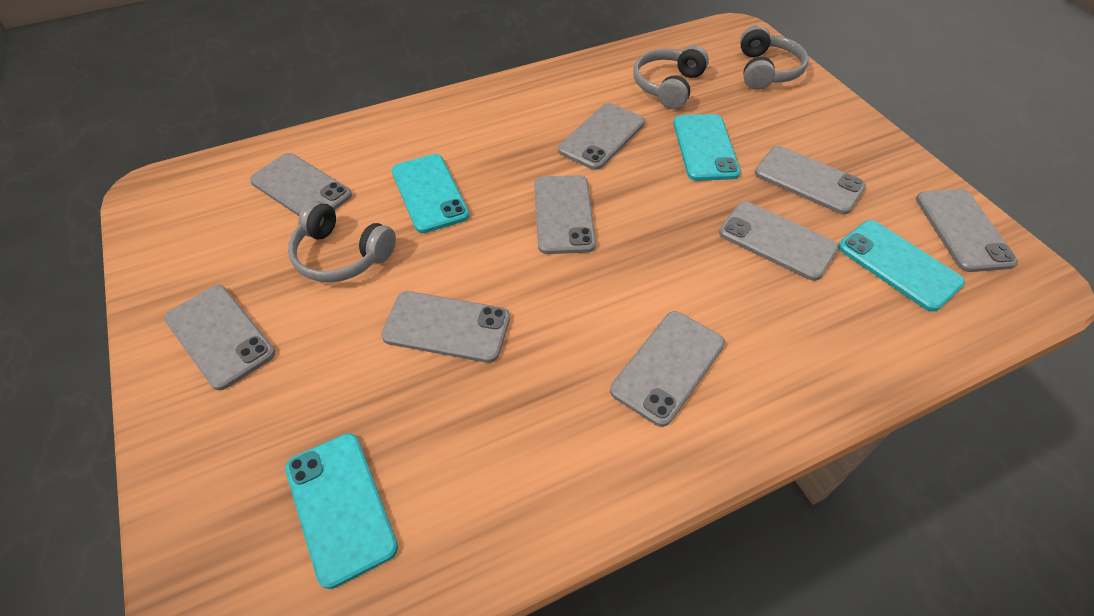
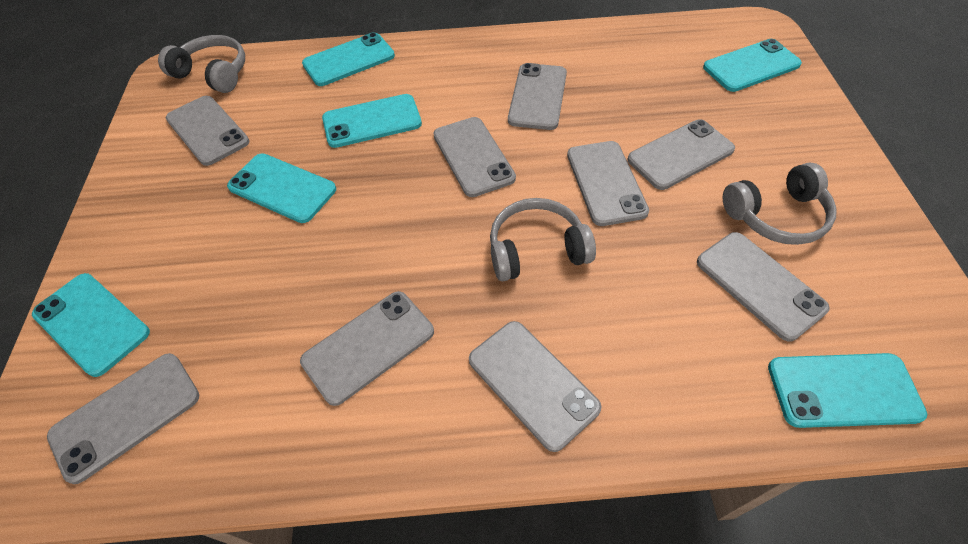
turquoise phone: [285,433,398,589] [392,154,470,233] [673,114,741,181] [838,220,965,312] = 4 -> [32,273,150,377] [227,153,336,223] [302,32,395,86] [322,94,422,148] [703,39,802,92] [768,353,927,428] = 6

